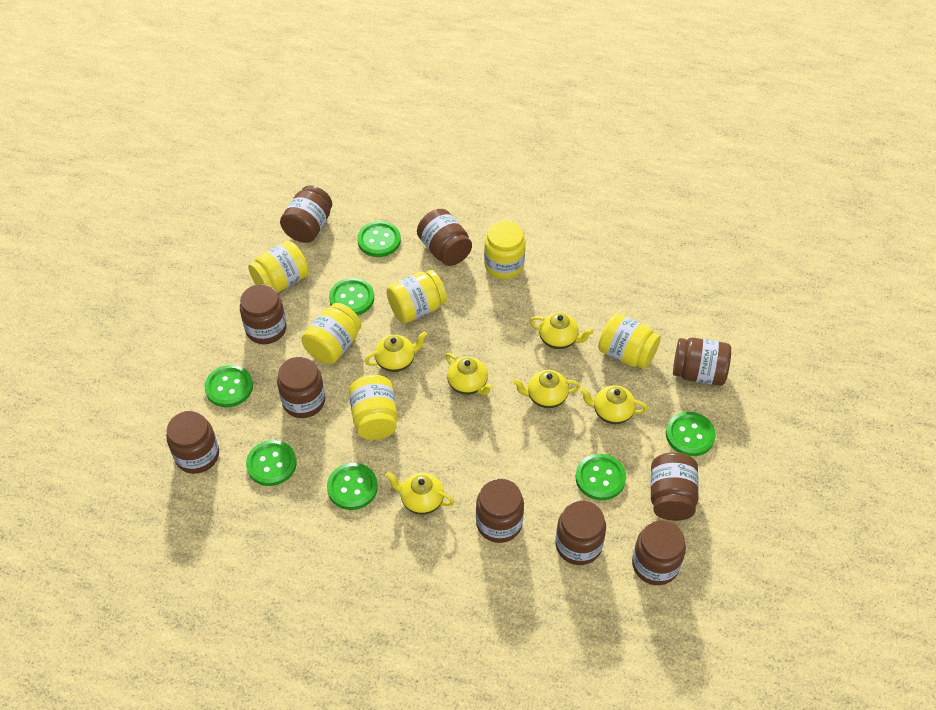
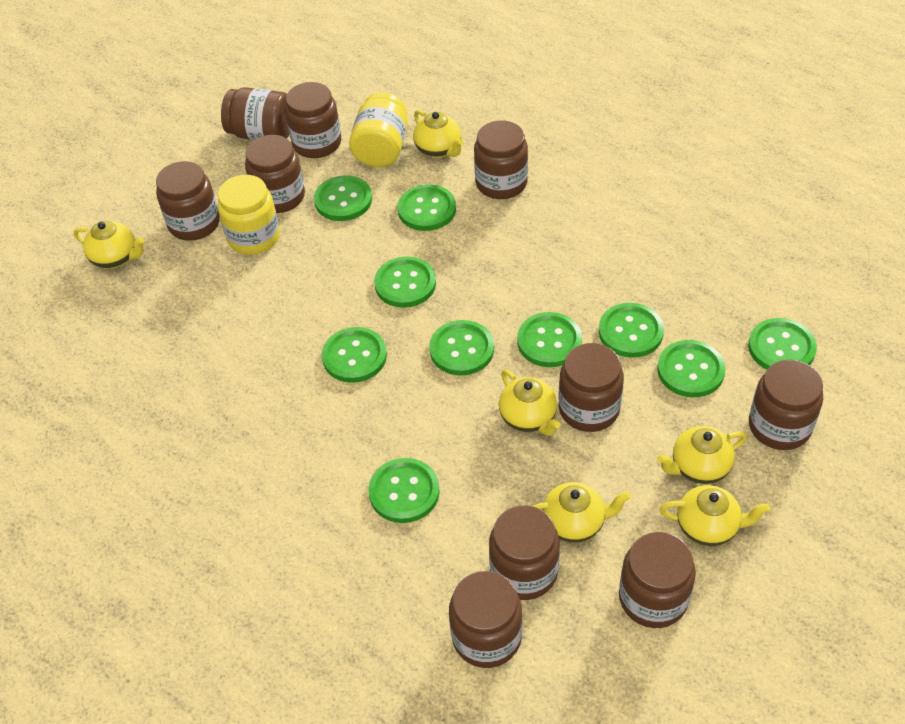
green button: [204,365,253,407] [246,440,297,486] [327,463,378,510] [329,278,374,315] [357,221,401,257] [575,454,626,500] [666,412,716,456] = 7 -> [314,175,372,221] [322,327,387,383] [368,458,440,523] [374,256,436,308] [398,184,456,231] [429,320,494,376] [517,312,582,367] [599,303,664,358] [657,340,726,397] [748,318,817,370] = 10
yellow jar: [248,241,309,293] [302,303,362,364] [349,375,398,440] [386,270,447,323] [484,221,526,279] [598,313,661,369] = 6 -> [218,175,280,255] [349,92,408,167] = 2

